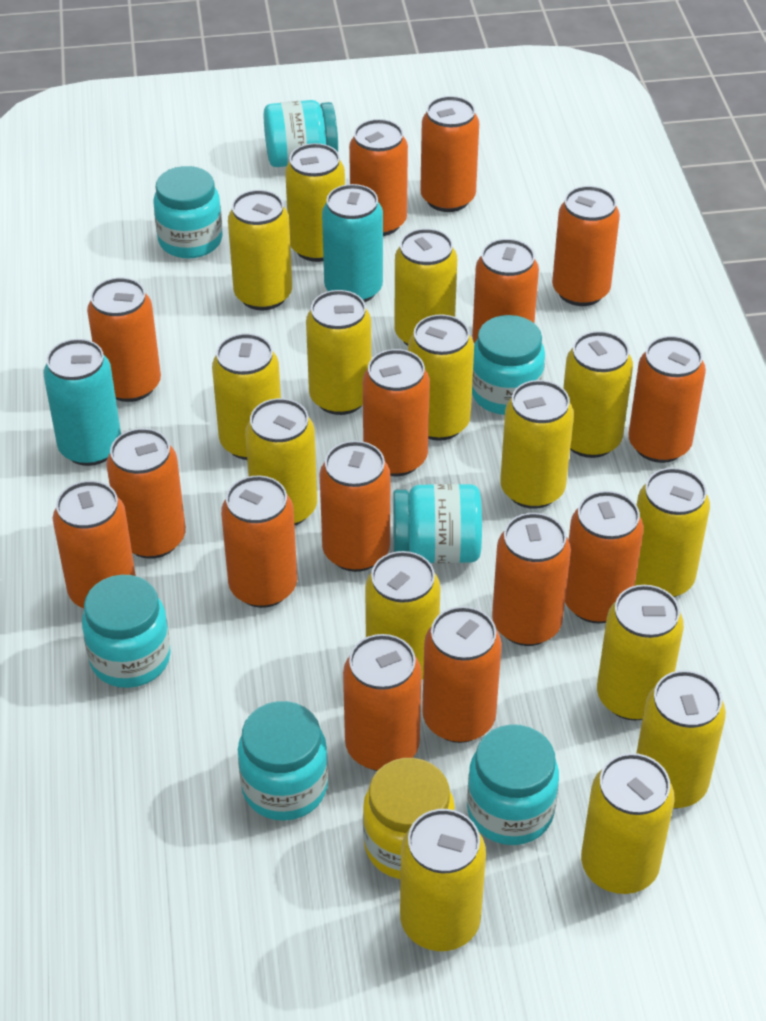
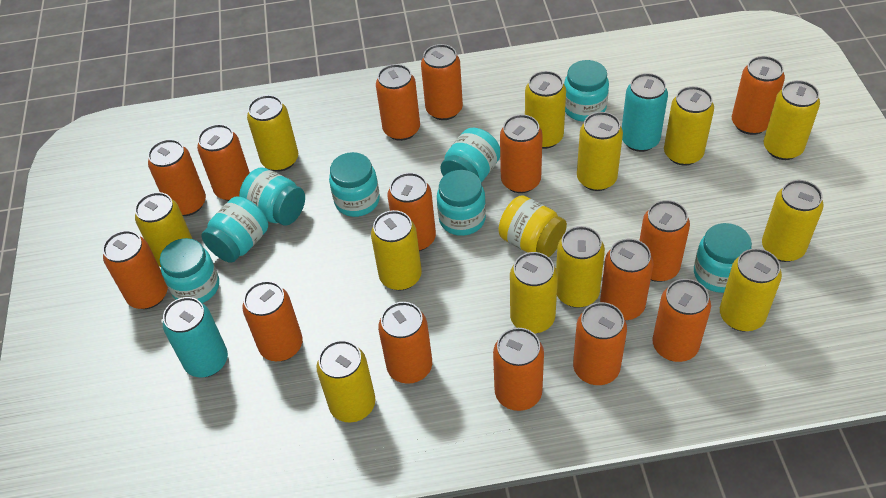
turquoise jar: [82,575,171,688] [153,166,223,258] [238,701,328,821] [264,100,338,167] [393,484,482,563] [467,724,559,845] [472,315,545,415] = 7 -> [160,238,219,303] [201,196,268,263] [239,167,305,225] [329,152,380,217] [437,170,486,236] [440,128,500,182] [564,60,609,122] [694,223,752,293] = 8
yellow can: [212,333,281,460] [228,190,292,310] [245,398,317,526] [285,143,345,262] [306,290,371,415] [365,551,441,680] [394,228,457,346] [400,809,486,951] [408,314,474,441] [500,380,574,509] [563,331,633,458] [581,753,675,894] [597,585,684,720] [635,468,710,598] [636,670,726,809] = 15 -> [135,192,192,267] [247,95,298,172] [316,340,376,422] [371,210,422,291] [510,252,558,334] [525,71,566,149] [556,226,605,308] [577,112,623,191] [664,86,714,166] [720,248,782,332] [762,180,824,262] [764,80,820,160] = 12

